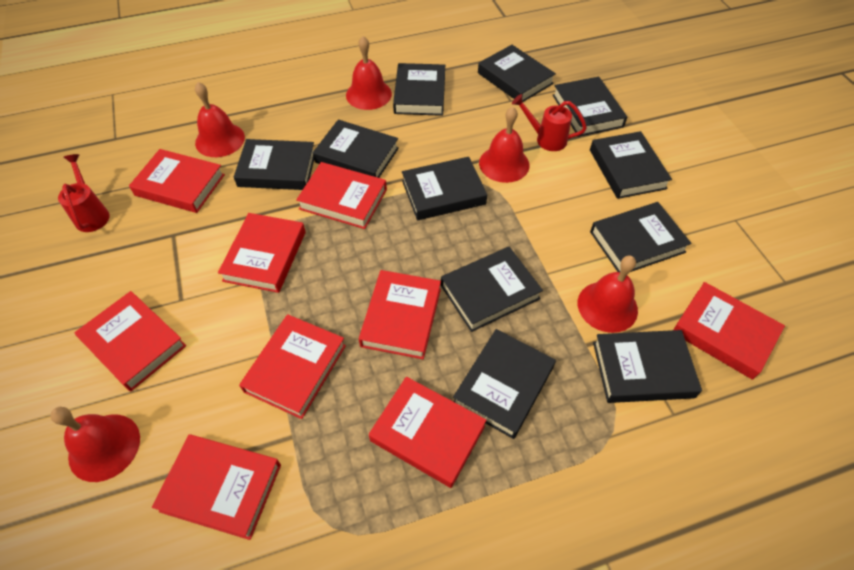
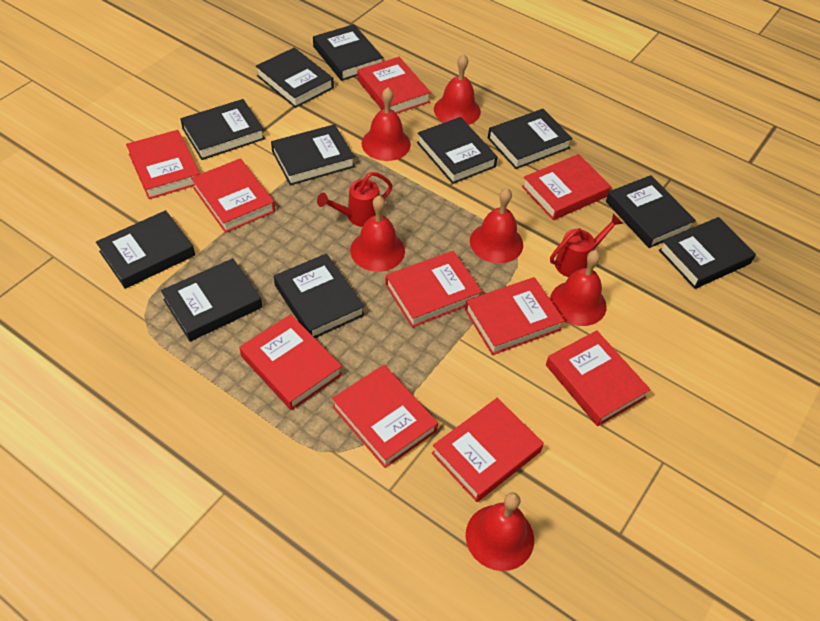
red bell: [50,407,140,482] [195,82,245,157] [346,36,392,110] [479,107,529,183] [578,256,638,333] = 5 -> [350,196,405,272] [362,87,411,161] [434,54,481,125] [466,492,534,571] [470,188,523,263] [550,250,607,326] = 6
red book: [74,291,186,391] [129,149,225,213] [152,434,281,540] [218,213,306,293] [239,314,346,419] [296,162,387,229] [359,270,441,359] [369,377,486,488] [673,282,785,380] = 9 -> [126,130,200,199] [191,158,275,233] [240,314,342,410] [332,365,438,468] [357,57,431,114] [385,251,482,327] [432,398,544,502] [465,277,565,355] [522,154,611,220] [546,330,651,426] = 10

